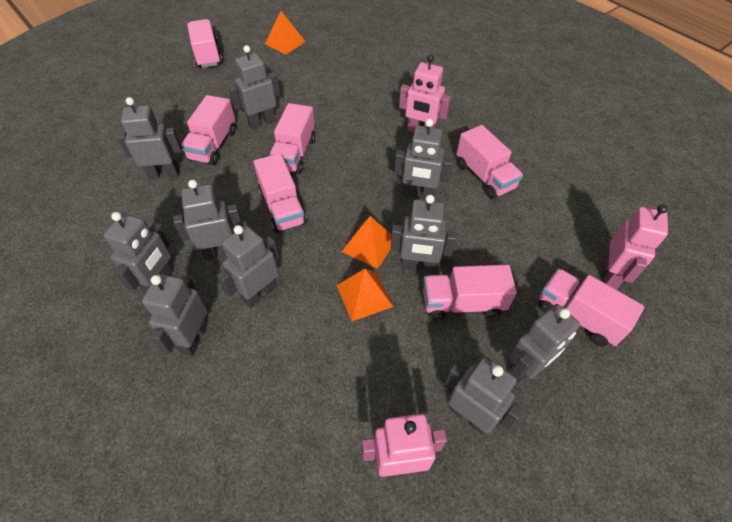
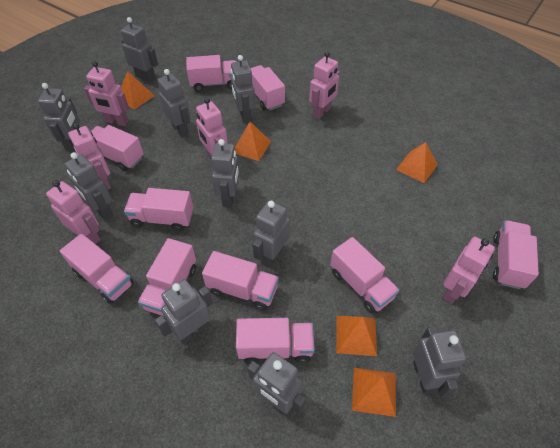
orange pyramid: [265,11,306,55] [337,269,393,321] [342,216,392,269] = 3 -> [121,71,155,109] [235,122,271,161] [336,316,377,356] [352,368,396,417] [396,142,438,183] = 5
pink robot: [362,414,447,477] [399,54,451,133] [604,205,668,289] = 3 -> [46,180,101,244] [68,123,111,190] [84,61,129,126] [196,97,228,157] [309,51,340,119] [443,237,495,303] = 6
pink truck: [181,95,236,165] [187,19,222,68] [254,153,307,233] [269,103,316,174] [423,265,517,320] [457,125,523,199] [539,268,644,346] = 7 -> [60,233,134,304] [91,125,144,171] [124,188,193,231] [138,238,196,316] [186,55,236,92] [202,251,279,311] [236,318,315,364] [250,65,285,110] [330,237,400,314] [493,220,539,289] = 10

